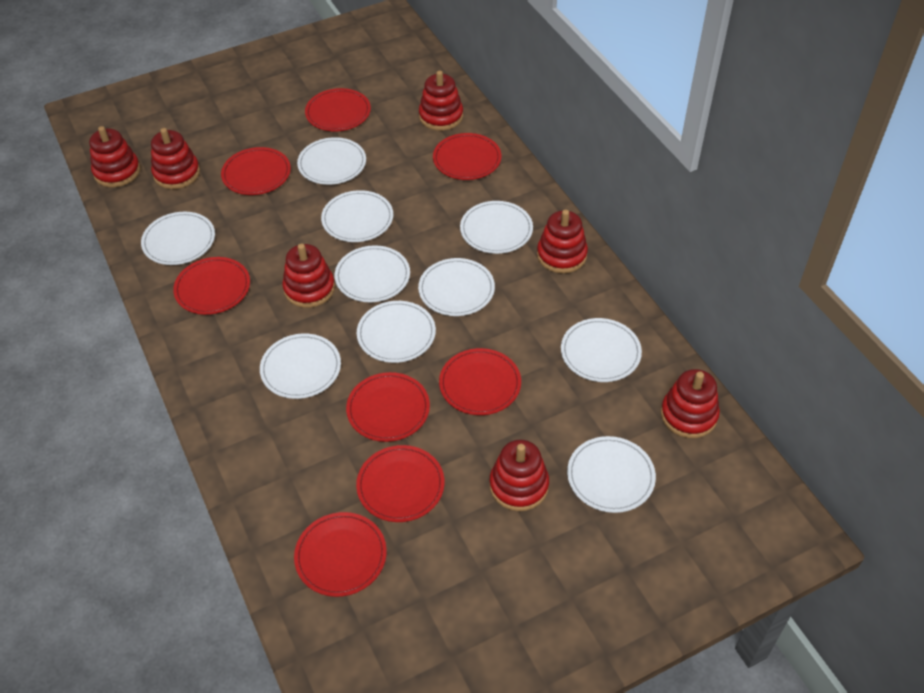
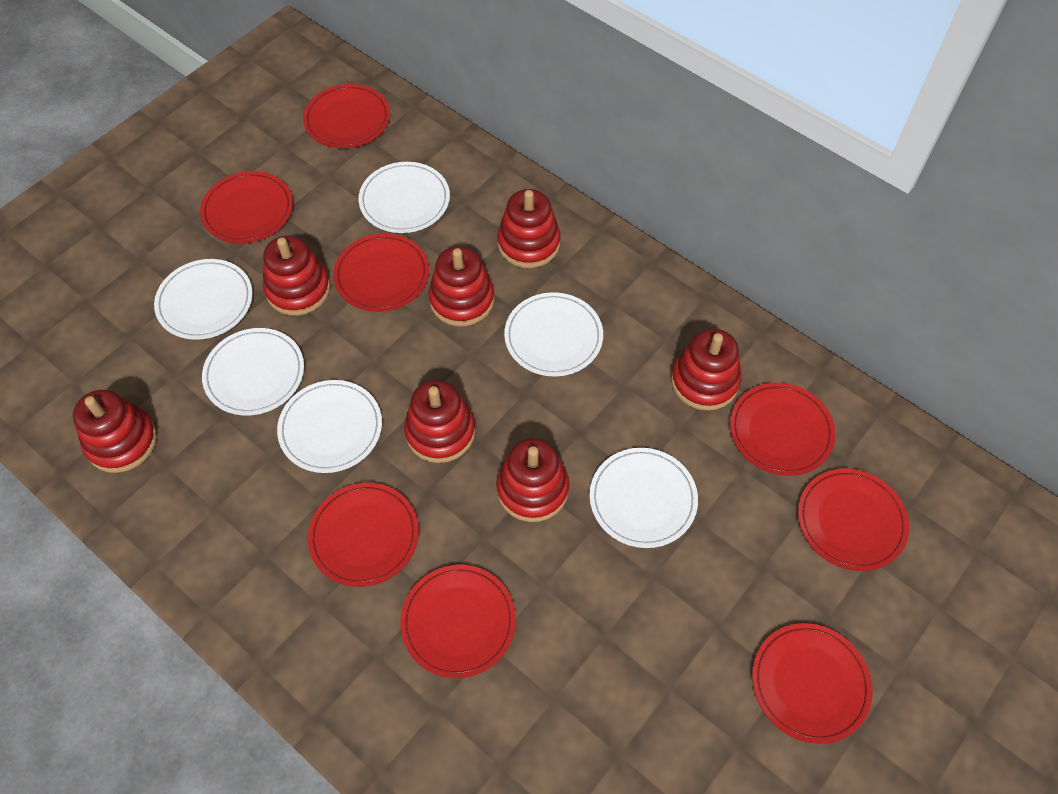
white plate: [141,212,215,265] [260,333,341,399] [297,137,366,185] [321,190,393,242] [335,245,410,302] [357,301,436,363] [418,258,495,316] [460,201,533,254] [561,318,642,382] [567,436,656,513] = 10 -> [154,259,253,340] [202,328,304,416] [277,380,382,473] [359,162,450,233] [504,292,603,376] [590,448,698,548] = 6

